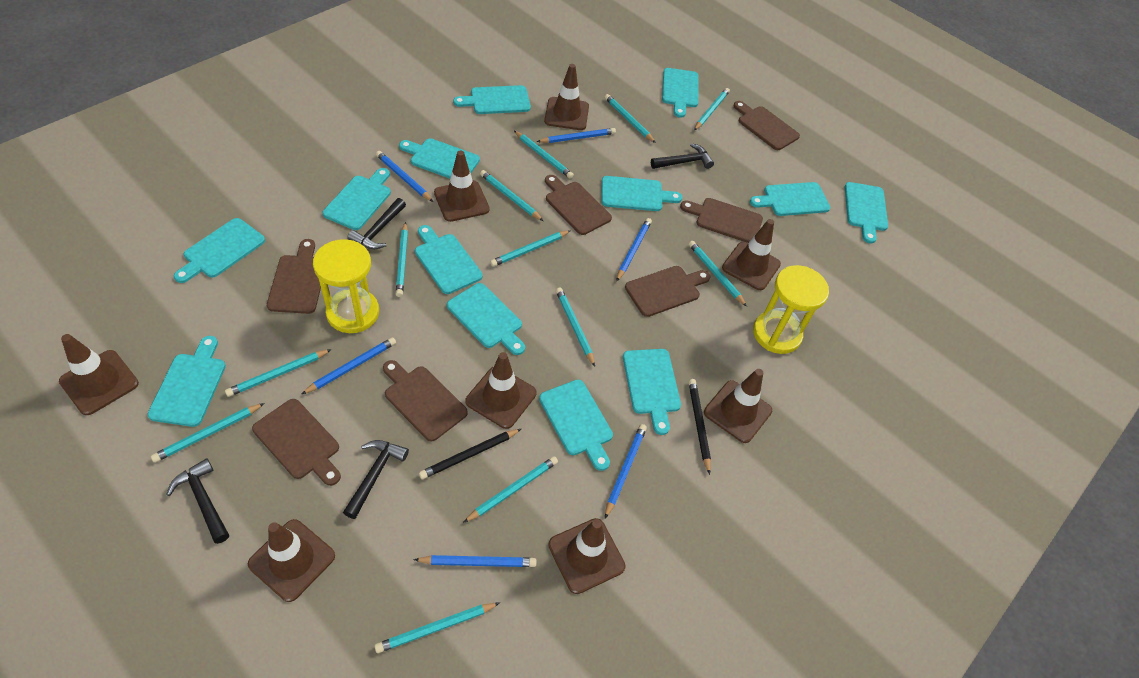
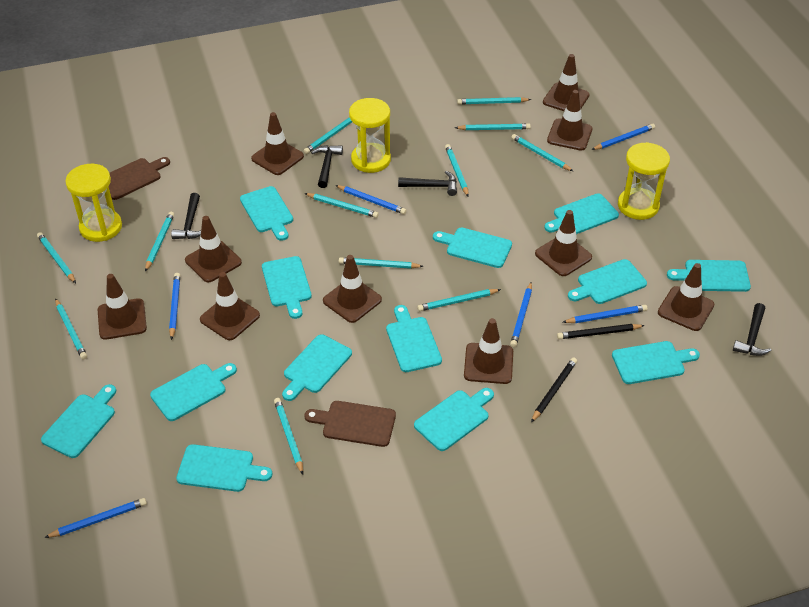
brown cutting board: [252,399,341,486] [267,239,321,314] [383,360,468,441] [545,175,612,235] [625,266,710,317] [680,198,763,243] [734,101,800,150] = 7 -> [109,157,170,200] [304,401,396,447] = 2
brown traffic cone: [59,334,139,415] [248,519,335,602] [434,150,490,222] [465,352,536,429] [544,64,589,130] [548,518,626,594] [704,369,772,443] [722,219,781,290] = 8 -> [98,274,147,340] [185,216,242,282] [200,272,260,340] [251,112,304,175] [323,255,382,323] [464,318,513,384] [535,210,592,276] [543,54,590,111] [547,90,592,151] [658,263,714,331] = 10
yellow hourglass: [313,239,379,333] [753,265,829,354] = 2 -> [65,164,122,242] [349,98,391,173] [618,142,670,220] = 3

